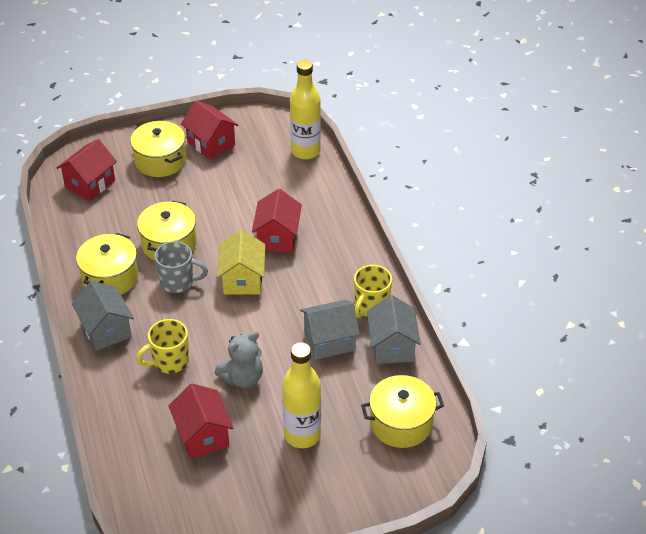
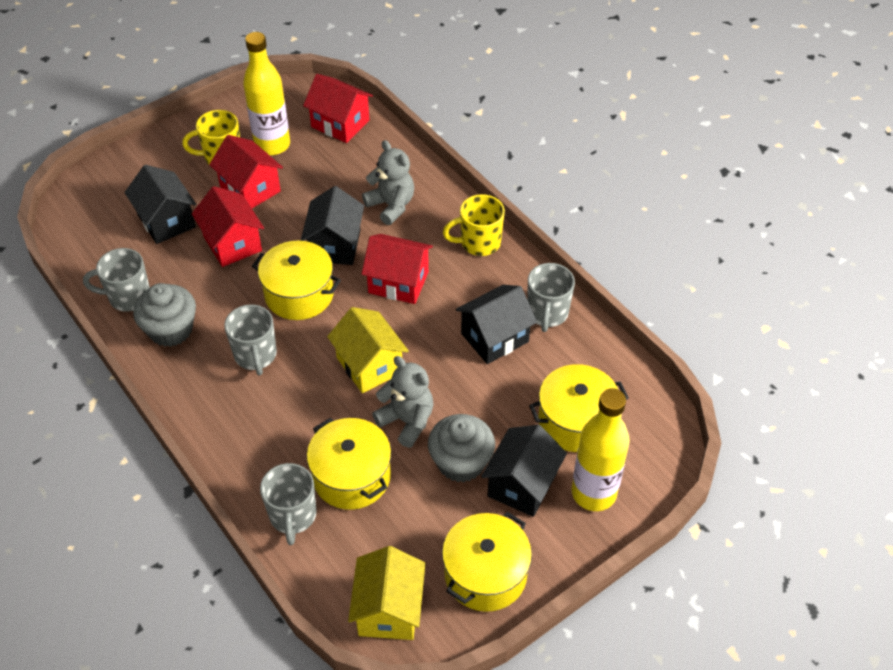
black house: none = 0 -> [124,165,196,244] [301,186,364,265] [456,285,537,364] [481,425,567,517] = 4
grey cupcake: none = 0 -> [133,283,196,347] [428,414,495,482] = 2
grey house: [72,281,134,351] [300,300,360,360] [367,295,421,364] = 3 -> none = 0
grey mug: [154,241,208,293] = 1 -> [83,248,150,312] [224,304,277,376] [260,463,317,545] [527,263,575,332] = 4
grey teddy bear: [214,331,263,388] = 1 -> [362,140,414,225] [372,356,434,448] = 2
yellow house: [217,230,265,295] = 1 -> [327,307,409,393] [348,546,425,640] = 2

